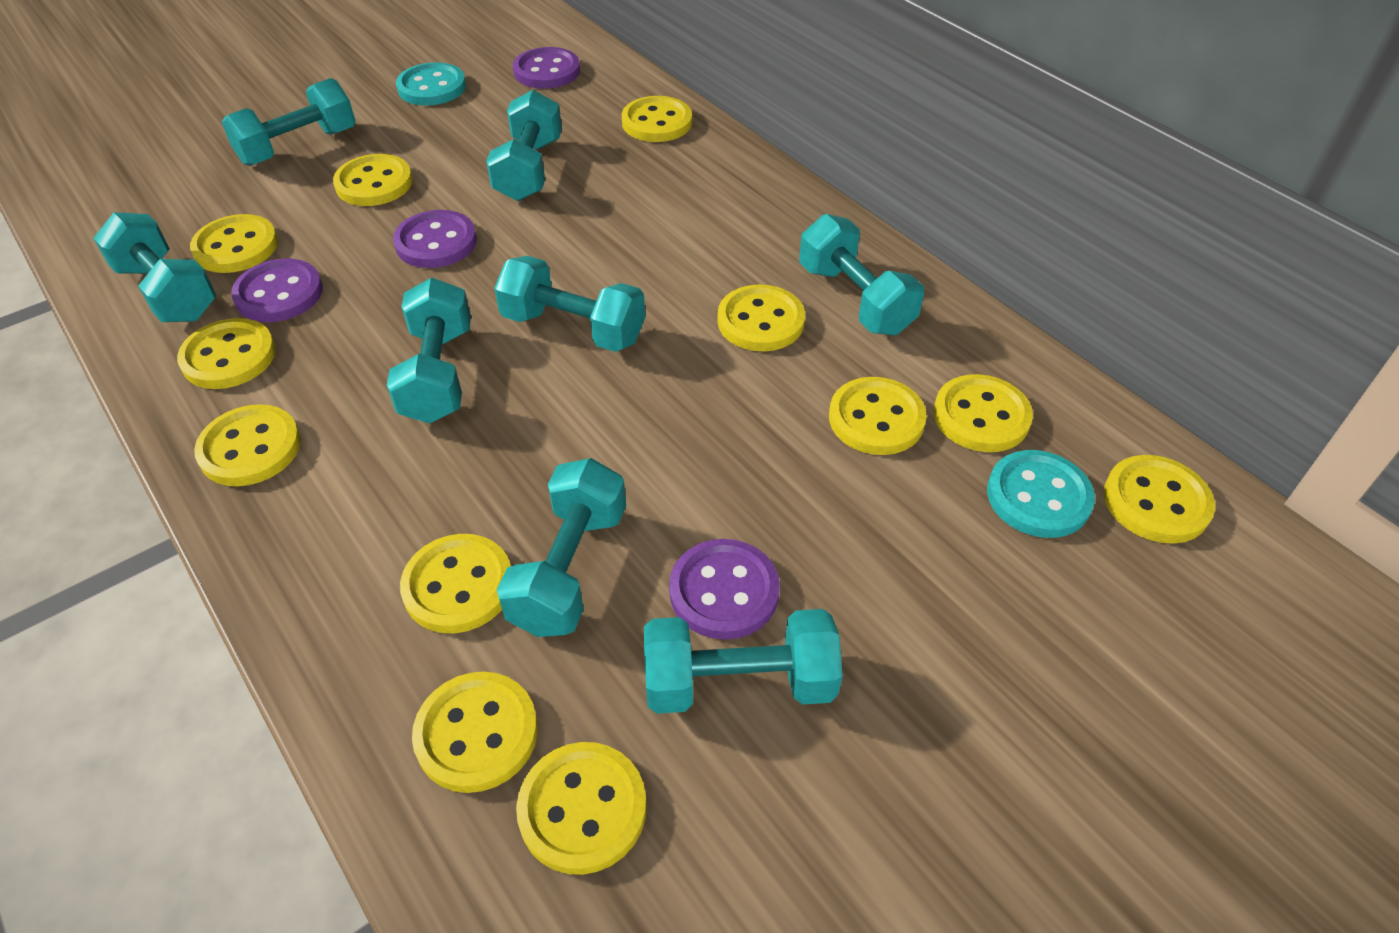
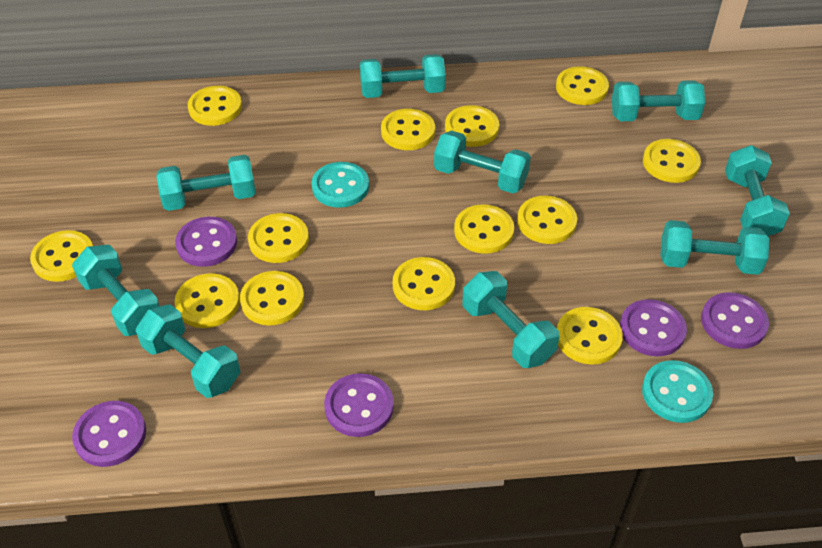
purple button: [231,258,323,322] [393,210,477,268] [513,47,580,89] [669,539,780,640] = 4 -> [72,401,146,467] [175,217,237,267] [324,373,394,437] [620,299,687,356] [701,292,769,349] = 5
turquoise dumbbell: [93,212,217,322] [222,78,356,166] [387,278,471,424] [486,90,562,201] [494,256,645,352] [497,458,626,637] [644,609,843,714] [799,214,924,335] = 8 -> [72,245,160,336] [136,304,240,398] [156,155,256,211] [360,54,446,98] [434,130,531,193] [462,271,560,368] [612,80,705,121] [661,220,769,275] [725,145,790,236] = 9
yellow button: [177,318,276,389] [190,214,278,273] [194,404,301,486] [333,154,413,206] [400,534,511,633] [412,672,538,793] [516,742,647,875] [622,96,692,142] [717,284,805,351] [829,377,927,455] [934,374,1033,452] [1104,455,1215,544] = 12 -> [30,230,93,282] [175,273,240,328] [188,86,242,126] [240,271,304,326] [248,213,309,263] [381,109,435,150] [393,257,455,310] [445,105,499,147] [454,204,514,254] [517,196,577,244] [556,66,609,105] [557,307,623,365] [643,139,701,183] = 13

